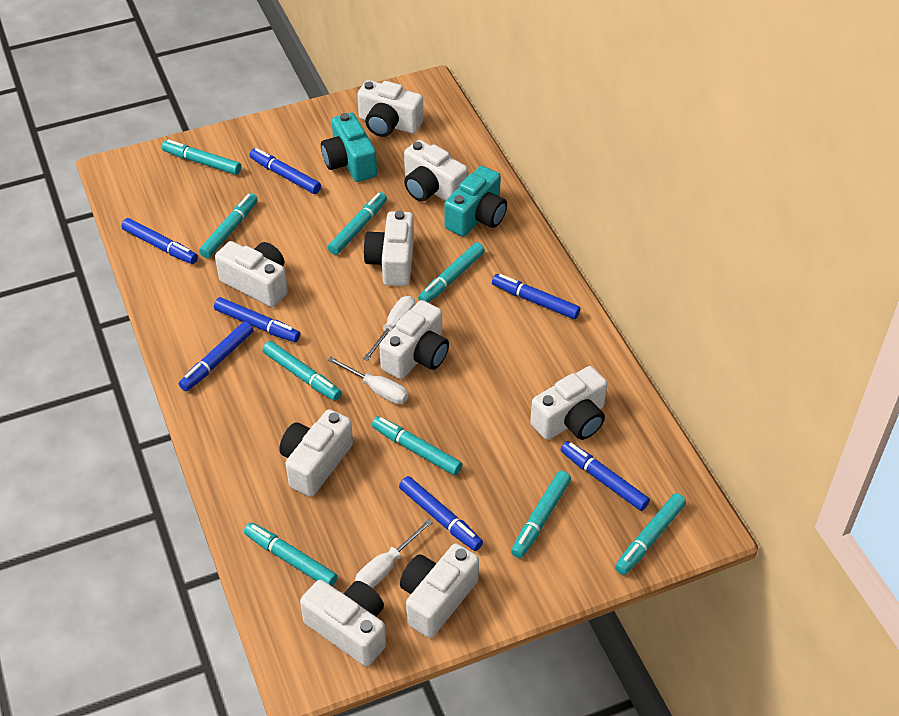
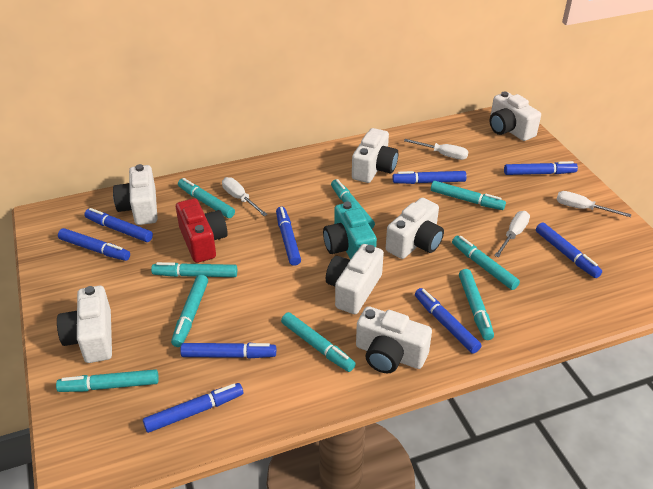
blue marker: [121,218,198,264] [179,321,253,391] [214,297,300,342] [249,148,321,194] [399,476,483,551] [492,274,580,319] [561,441,650,511] = 7 -> [58,228,130,261] [84,208,153,242] [143,383,243,433] [180,343,276,359] [276,207,301,266] [392,171,467,184] [415,288,481,354] [504,161,578,175] [536,222,602,278] = 9
red camera: none = 0 -> [176,198,228,263] = 1
turquoise camera: [321,113,377,182] [444,166,507,237] = 2 -> [323,202,377,260] = 1
white camera: [215,241,288,307] [279,409,353,497] [300,580,386,666] [357,80,424,137] [363,211,414,286] [379,300,449,379] [400,544,479,638] [404,140,468,202] [530,366,607,440] = 9 -> [57,286,112,363] [113,164,158,225] [326,244,384,314] [352,128,398,183] [356,306,432,374] [386,198,444,259] [490,91,541,141] = 7
white screwdriver: [328,357,408,404] [355,519,433,588] [363,296,415,361] = 3 -> [222,177,268,216] [404,139,469,160] [494,211,530,258] [556,191,631,217] = 4

